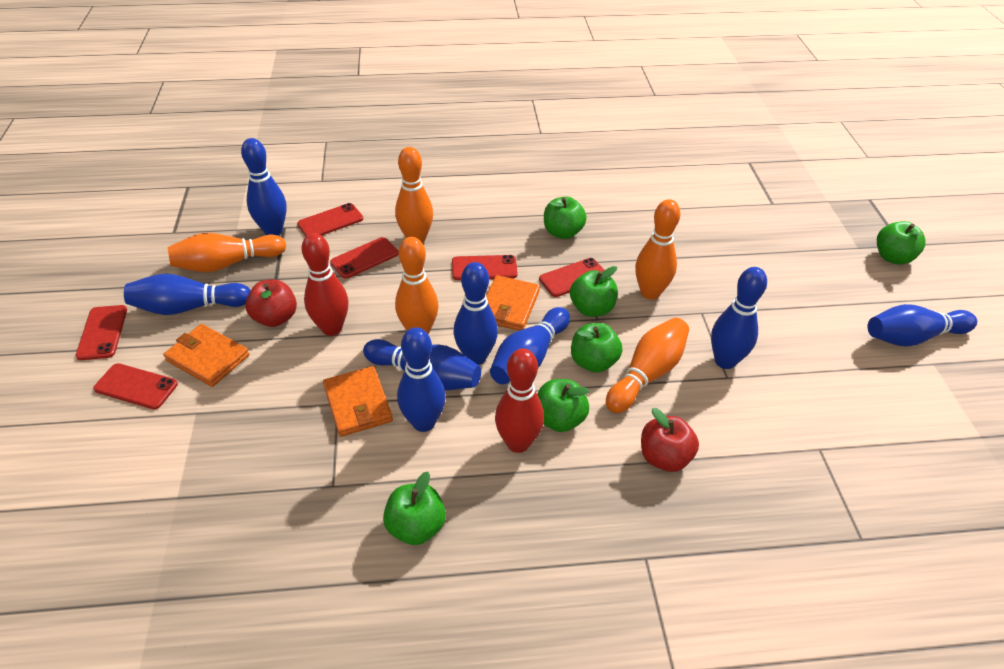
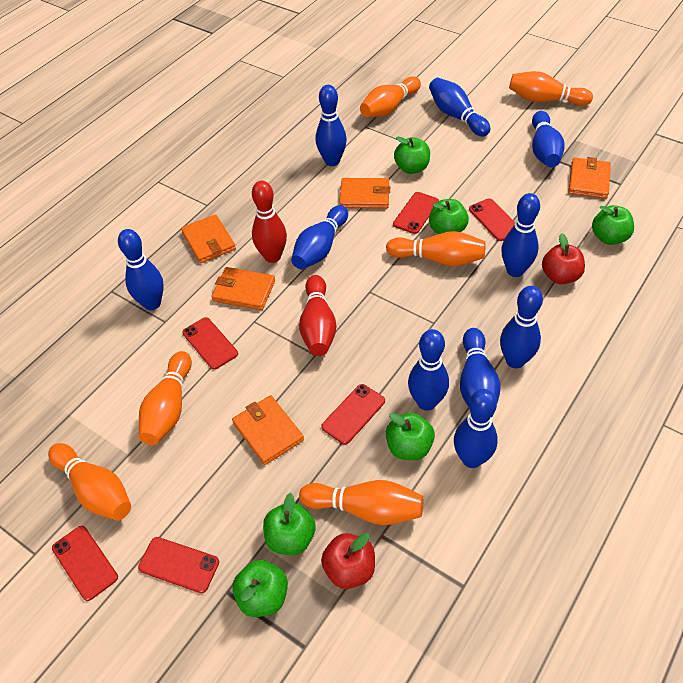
blue bowling pin: [124,273,251,315] [241,138,287,236] [363,339,481,391] [397,327,446,432] [454,262,498,365] [490,307,570,385] [711,267,767,369] [867,304,977,347] = 8 -> [118,229,164,310] [291,205,348,269] [316,85,347,166] [408,329,449,411] [429,78,490,137] [454,389,498,468] [460,328,501,417] [500,286,543,368] [502,193,540,277] [532,111,565,167] = 10
orange bowling pin: [168,233,286,272] [395,147,433,243] [395,237,439,334] [606,318,689,413] [635,199,680,300] = 5 -> [48,443,131,520] [139,351,192,445] [299,480,423,525] [360,76,421,117] [386,231,485,266] [509,71,593,106] = 6
orange wallet: [163,324,249,387] [323,366,393,437] [486,275,540,331] = 3 -> [181,214,236,263] [212,267,275,310] [232,395,304,465] [339,178,390,209] [568,157,611,199] = 5

